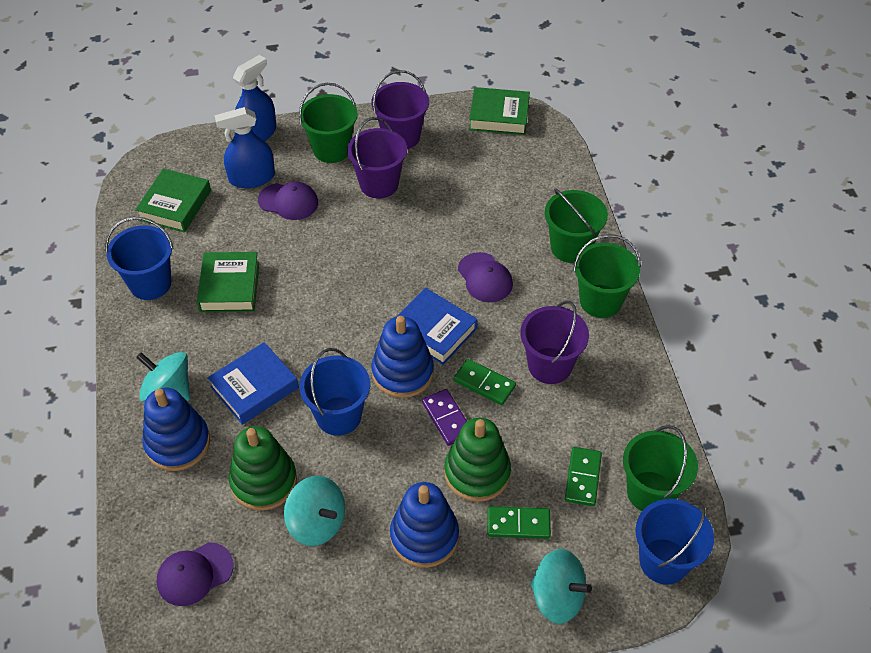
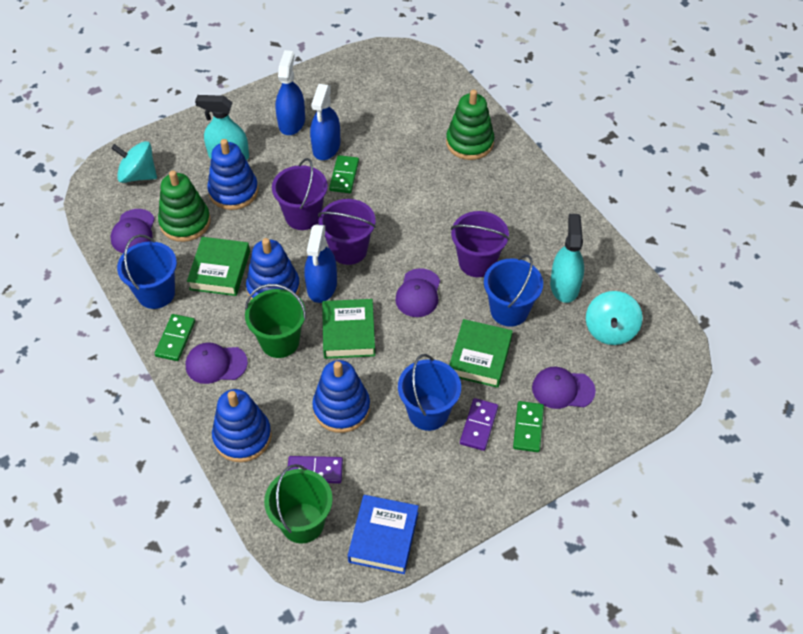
blue book: [208,342,299,425] [397,288,477,365] = 2 -> [348,495,419,574] = 1
blue spray bottle: [215,107,275,188] [233,55,276,141] = 2 -> [276,50,305,135] [304,225,337,303] [310,84,340,160] = 3
blue stacking toy: [142,388,210,471] [371,316,434,398] [390,482,459,568] = 3 -> [207,139,258,210] [212,389,272,462] [246,238,300,300] [312,360,370,433] = 4
green bucket: [299,83,357,163] [545,188,608,263] [573,234,641,318] [623,425,698,511] = 4 -> [245,284,306,358] [264,464,333,543] = 2
purple cap: [157,542,234,606] [258,182,318,220] [458,252,513,302] = 3 -> [110,209,155,253] [186,342,248,384] [395,268,440,317] [532,367,596,409] = 4
purple domino: [422,389,467,446] = 1 -> [288,456,343,484] [460,398,498,451] = 2
turquoise spinning top: [136,352,190,402] [284,476,345,546] [530,549,592,624] = 3 -> [111,141,157,183] [586,291,643,345] = 2
turquoise spray bottle: none = 0 -> [195,95,249,160] [550,214,584,303] = 2

